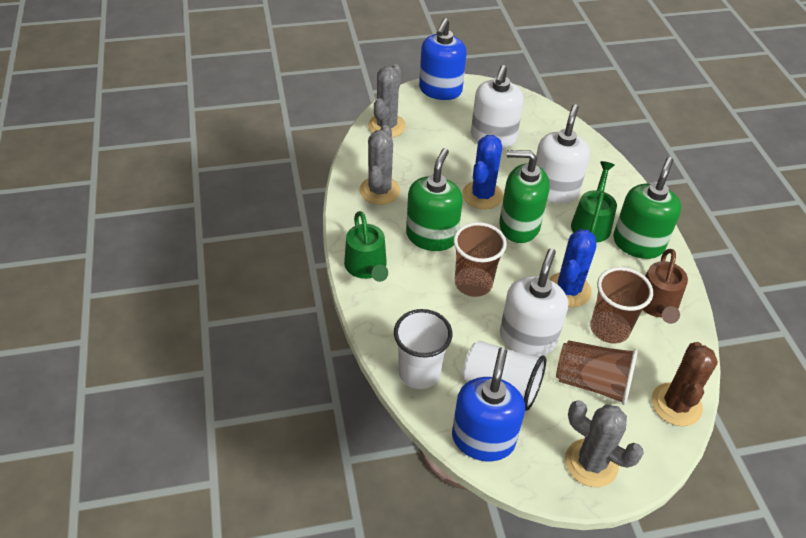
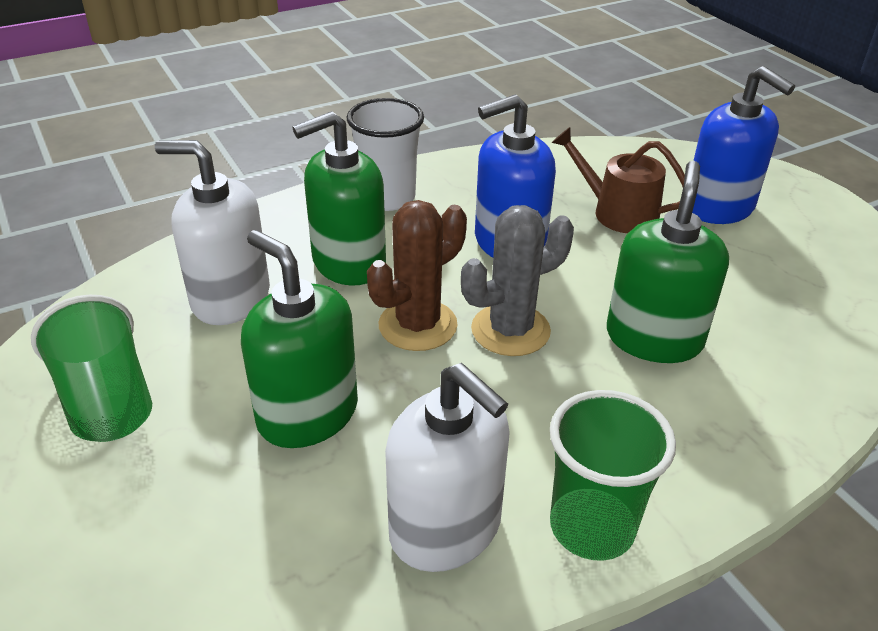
blue cactus: [462,135,503,209] [549,229,596,307] = 2 -> none = 0
brown cup: [453,222,507,297] [556,340,638,405] [590,267,653,344] = 3 -> none = 0
green cup: none = 0 -> [31,295,152,442] [550,390,676,561] = 2
green watering can: [344,211,388,282] [571,161,617,243] = 2 -> none = 0
grey cactus: [359,125,400,205] [368,64,406,138] [565,400,644,487] = 3 -> [461,205,574,356] = 1
white cup: [394,309,452,389] [463,341,546,411] = 2 -> [347,98,424,211] = 1
white soap dispenser: [471,65,524,148] [500,248,568,356] [536,104,590,204] = 3 -> [155,140,270,325] [385,363,510,572] = 2

